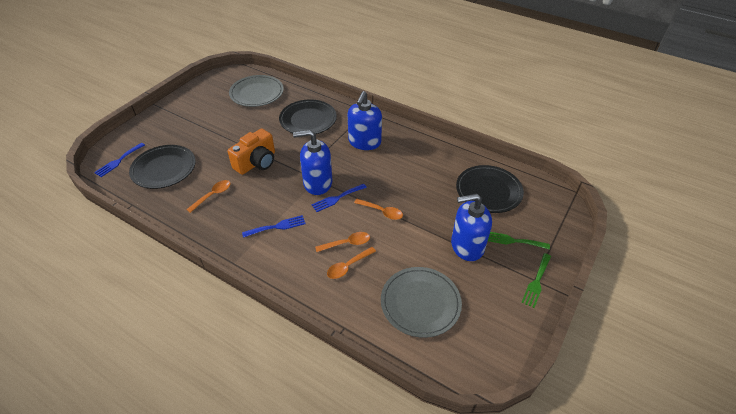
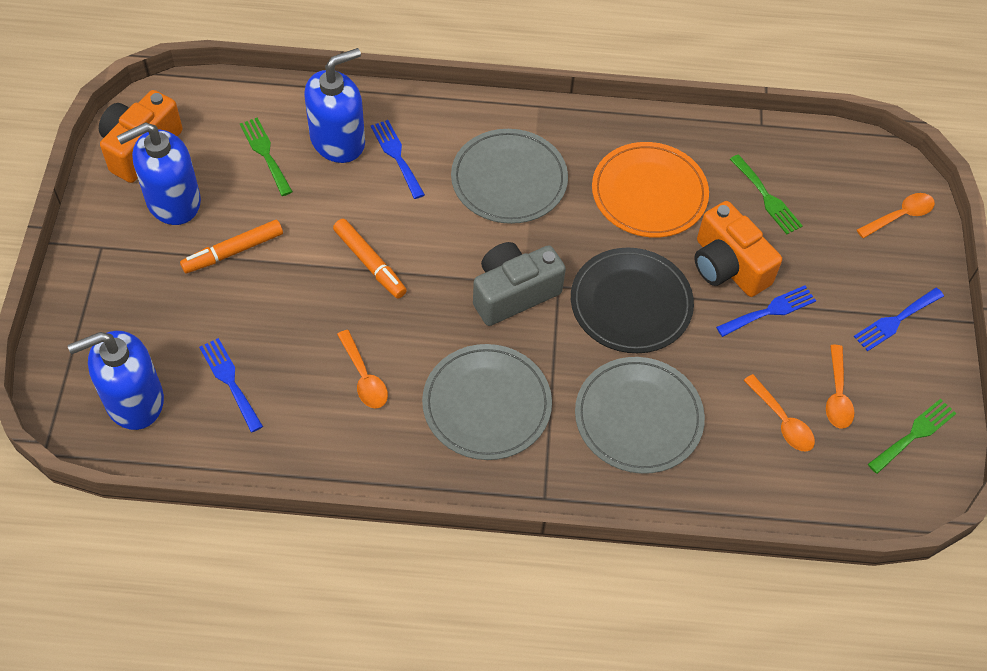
black plate: [129,145,196,189] [279,99,337,134] [456,165,524,213] = 3 -> [571,247,694,353] = 1
blue fork: [94,143,145,177] [242,215,306,238] [311,184,367,212] = 3 -> [199,338,263,432] [371,120,425,199] [716,285,816,337] [854,288,944,351] = 4
green fork: [488,232,550,250] [521,253,551,308] = 2 -> [240,118,293,196] [730,154,803,234] [868,399,956,474] = 3
grey camera: none = 0 -> [473,242,566,326] = 1
grey plate: [229,75,284,107] [381,267,462,338] = 2 -> [422,344,552,460] [451,129,568,224] [575,357,705,474] = 3
orange camera: [228,128,275,175] = 1 -> [99,90,183,183] [694,201,782,297] = 2
orange marker: none = 0 -> [180,220,283,273] [333,218,407,299] = 2
orange plate: none = 0 -> [592,142,709,238] = 1

